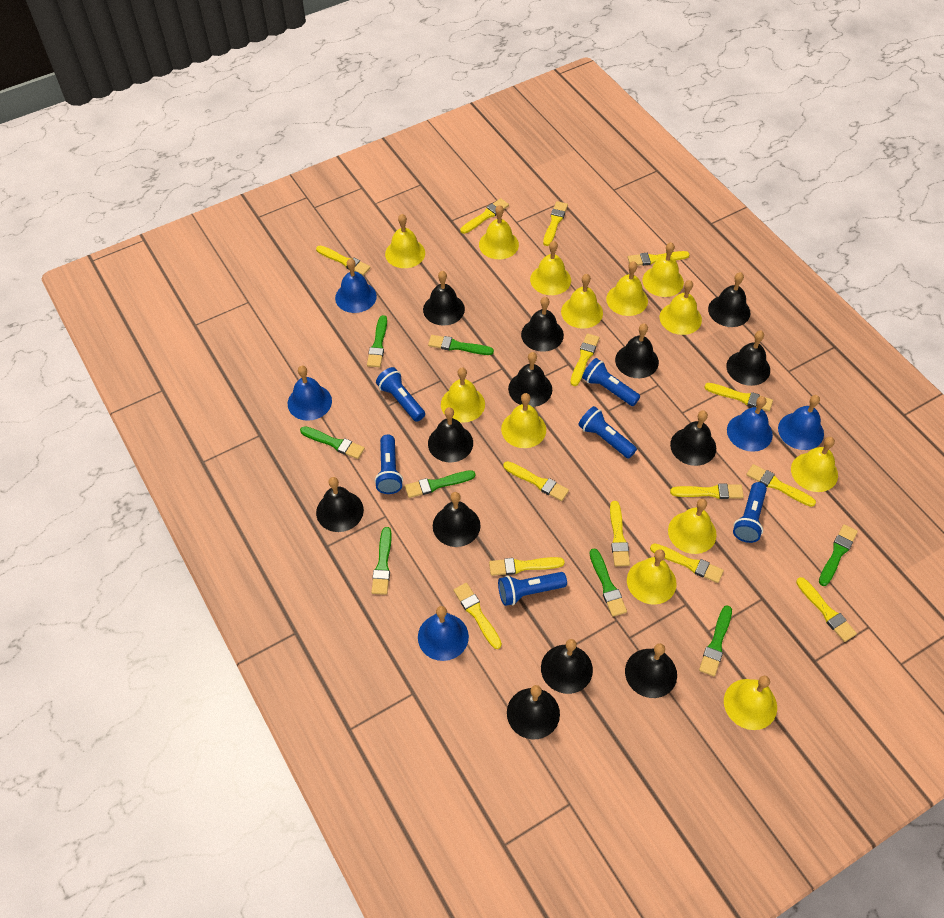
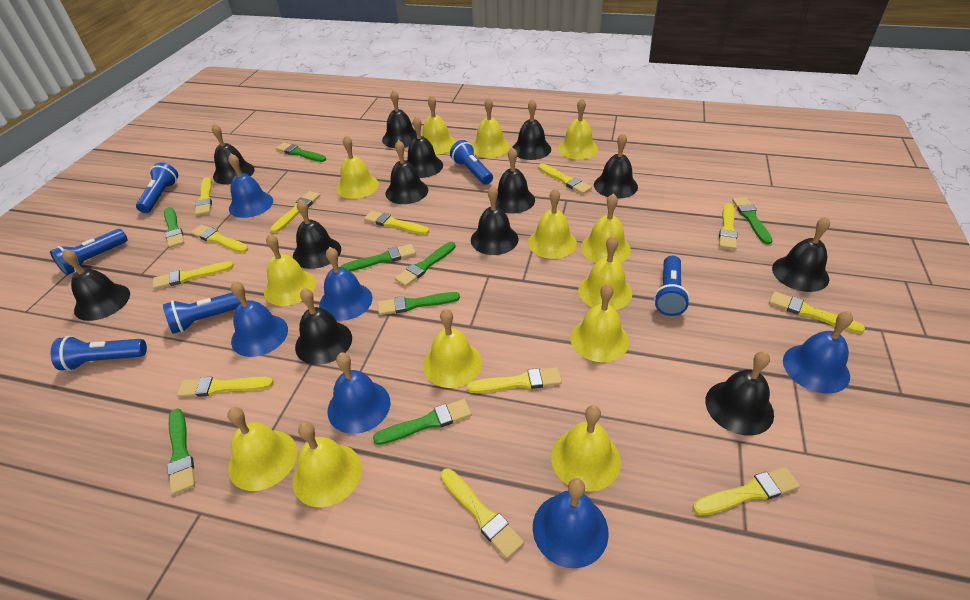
blue bell: [288,366,332,421] [335,258,377,313] [418,606,469,661] [727,396,773,452] [778,395,824,450] = 5 -> [228,154,273,218] [231,281,288,357] [319,247,372,321] [327,352,390,434] [533,478,609,568] [783,311,853,393] = 6
yellow brush: [316,245,371,276] [453,583,502,649] [460,198,509,234] [489,557,565,576] [503,461,569,501] [543,201,568,246] [570,333,599,386] [610,501,630,566] [628,251,690,266] [650,543,724,583] [670,483,744,499] [704,383,773,411] [746,464,816,507] [796,577,857,642] = 14 -> [153,261,234,289] [177,377,274,397] [191,225,248,253] [195,177,212,216] [270,191,320,233] [364,211,429,235] [440,468,524,559] [467,367,562,393] [538,163,592,194] [692,467,800,515] [719,203,738,250] [769,291,865,333] = 12

